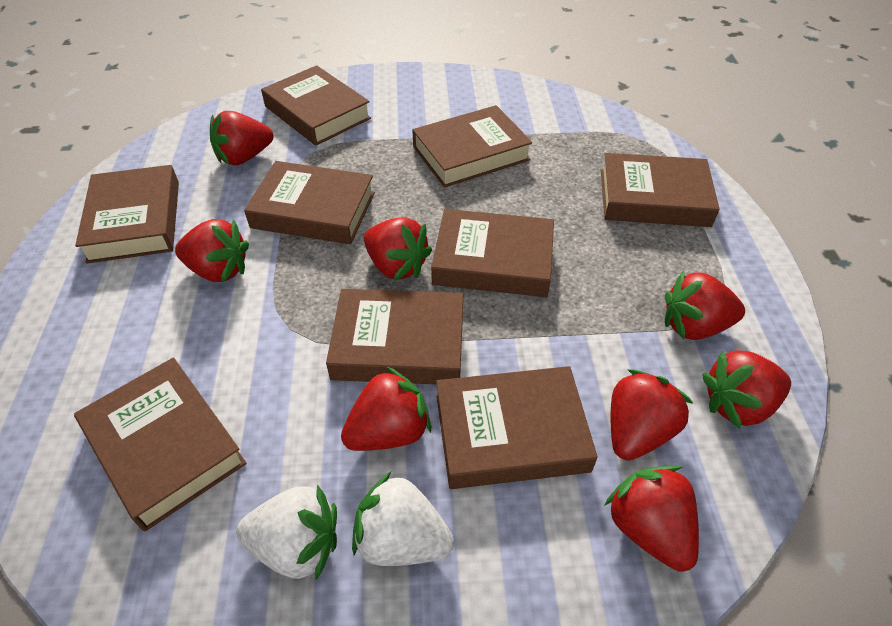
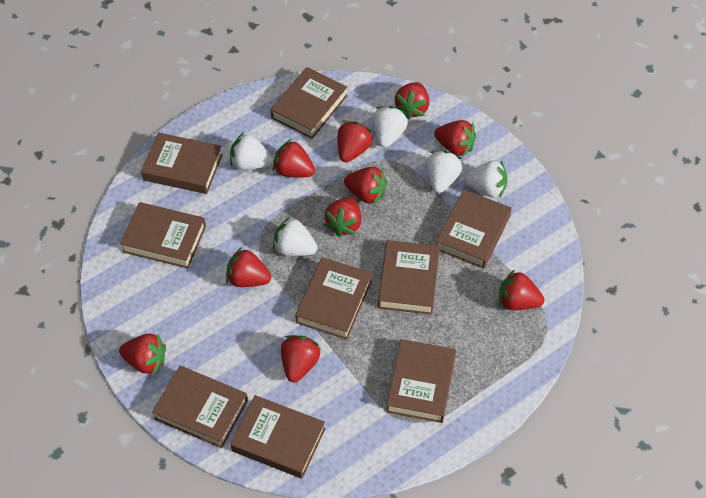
red strawberry: [175,219,249,283] [210,111,273,165] [341,367,431,451] [364,217,432,281] [604,465,699,572] [610,369,693,461] [665,270,745,340] [702,350,791,429] = 8 -> [119,333,166,375] [226,247,271,287] [273,139,315,177] [281,335,321,383] [324,197,361,237] [338,121,373,162] [344,167,387,204] [395,82,429,120] [434,120,476,157] [499,270,544,310] = 10
white strawberry: [236,484,337,580] [352,472,454,566] = 2 -> [230,132,273,170] [273,216,317,256] [372,106,408,148] [426,151,462,193] [464,160,507,197] = 5

